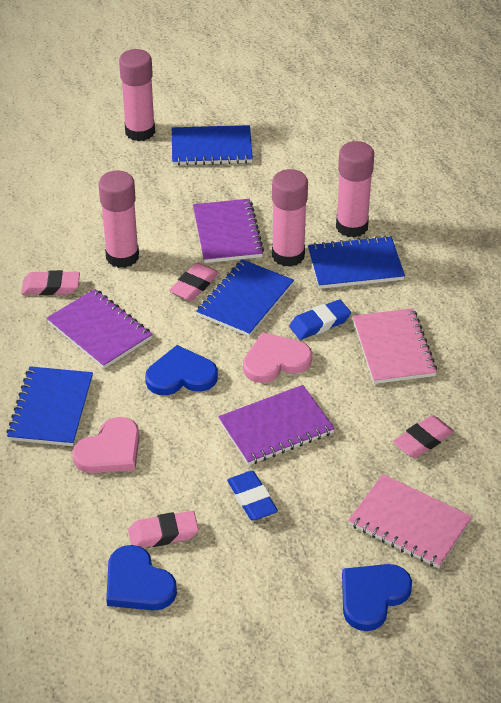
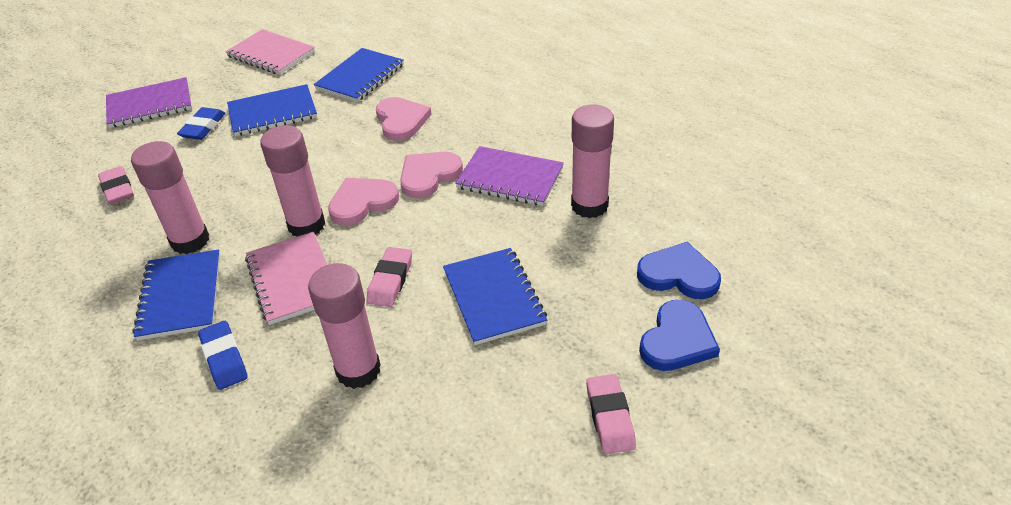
blue heart: [106,545,177,611] [145,345,218,395] [342,564,412,631] = 3 -> [637,242,721,299] [639,300,720,371] = 2
pink eraser: [21,270,80,295] [128,511,199,548] [169,262,219,301] [393,415,454,458] = 4 -> [98,166,134,204] [367,247,412,307] [586,374,636,454] = 3
pink heart: [72,417,140,473] [243,332,312,383] = 2 -> [328,178,399,225] [376,97,432,141] [400,152,463,199] = 3
purple notebook: [47,289,152,369] [193,199,264,263] [218,385,335,465] = 3 -> [106,77,192,128] [455,146,564,206] = 2

